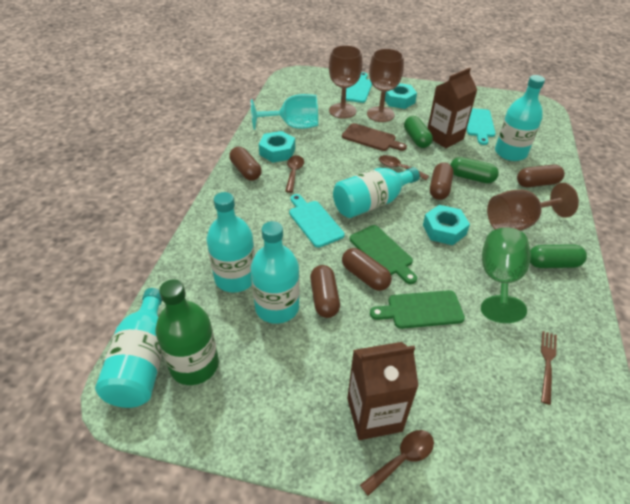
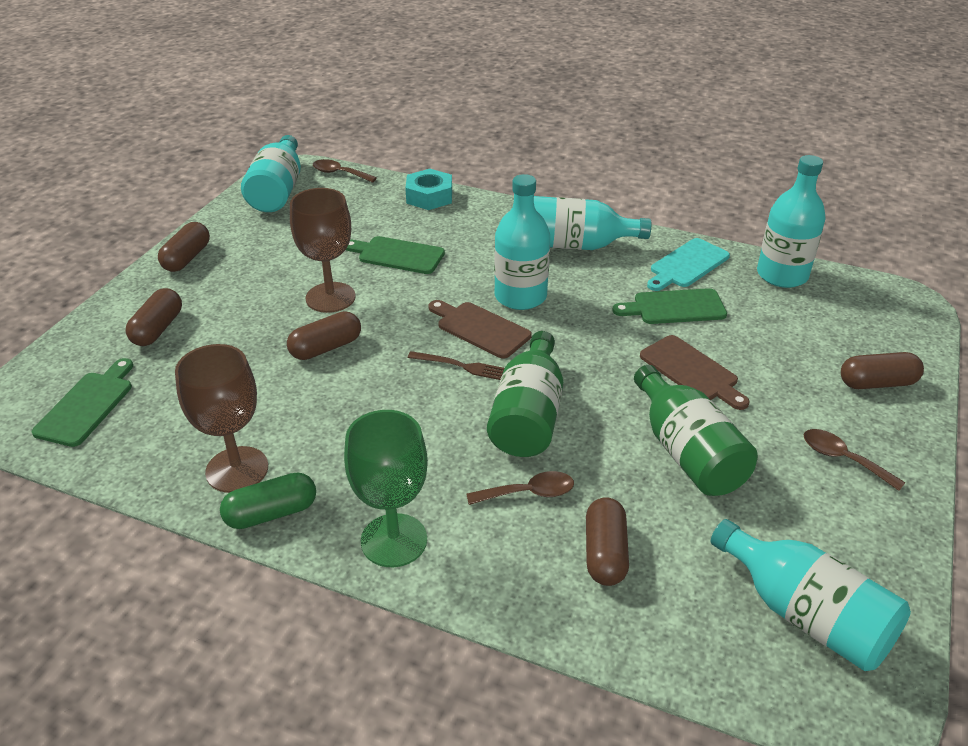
brown carton: [347,342,419,440] [428,68,477,148] = 2 -> none = 0
brown cutting board: [342,123,407,151] = 1 -> [428,300,532,359] [640,335,750,410] = 2
brown goblet: [329,45,363,119] [367,48,404,122] [487,183,579,231] = 3 -> [175,344,268,493] [290,188,356,313] = 2
green bottle: [156,280,219,385] = 1 -> [487,331,563,457] [634,365,758,496] = 2
green capsule: [404,116,433,148] [450,157,499,183] [530,244,587,268] = 3 -> [220,472,316,529] = 1
green cutting board: [350,225,417,284] [370,290,465,329] = 2 -> [32,358,133,447] [346,236,445,274] [612,288,727,324] = 3
turquoise cutting board: [289,194,345,248] [346,72,372,103] [467,108,496,145] = 3 -> [647,238,730,291] = 1
turquoise goblet: [251,94,318,130] = 1 -> none = 0
turquoise nut: [259,131,295,163] [385,83,417,109] [423,205,470,245] = 3 -> [405,169,452,210] = 1

